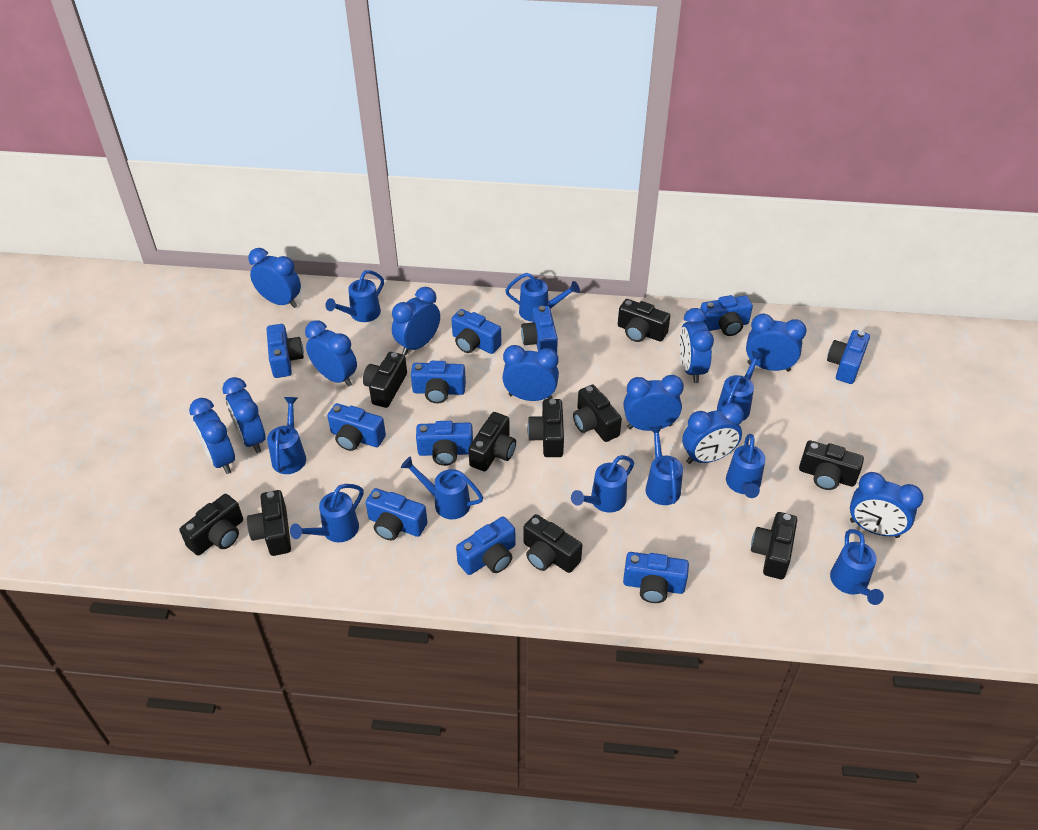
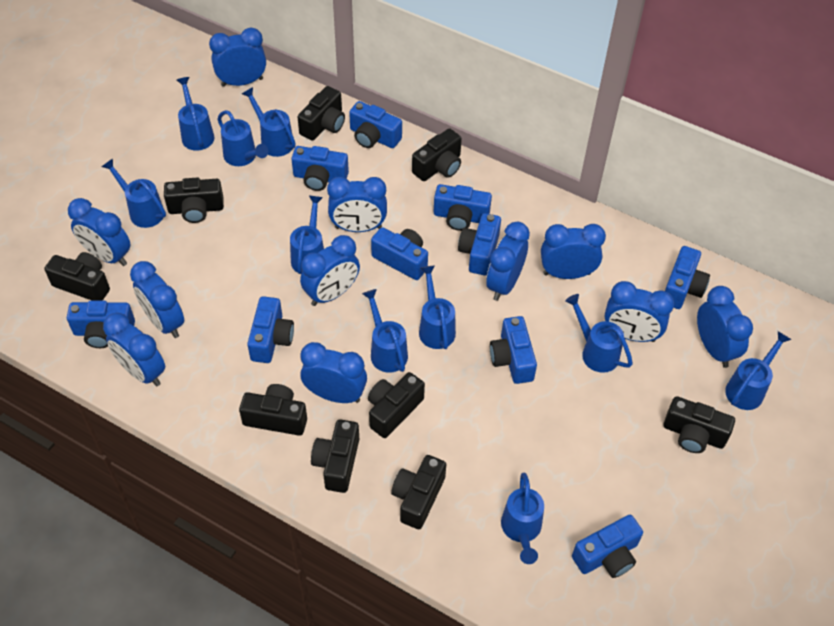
black camera: [180,494,243,556] [247,490,291,556] [363,352,407,408] [468,412,516,472] [524,514,582,573] [527,399,564,457] [573,385,622,442] [618,299,670,342] [751,512,797,579] [799,440,864,490] = 10 -> [44,252,110,301] [164,177,224,223] [239,384,307,436] [298,86,345,141] [311,419,359,493] [368,372,425,438] [391,455,446,529] [412,128,462,181] [663,396,735,453] = 9
blue camera: [266,324,304,378] [327,403,386,451] [365,488,427,540] [411,361,466,403] [416,421,473,466] [451,309,501,354] [456,517,515,575] [521,306,558,353] [623,552,689,603] [700,295,753,336] [827,330,870,384] = 11 -> [67,301,135,348] [247,296,294,363] [291,146,349,191] [349,101,402,148] [371,227,428,280] [434,184,492,231] [458,213,501,276] [490,316,537,384] [572,515,643,578] [665,246,710,309] = 10

